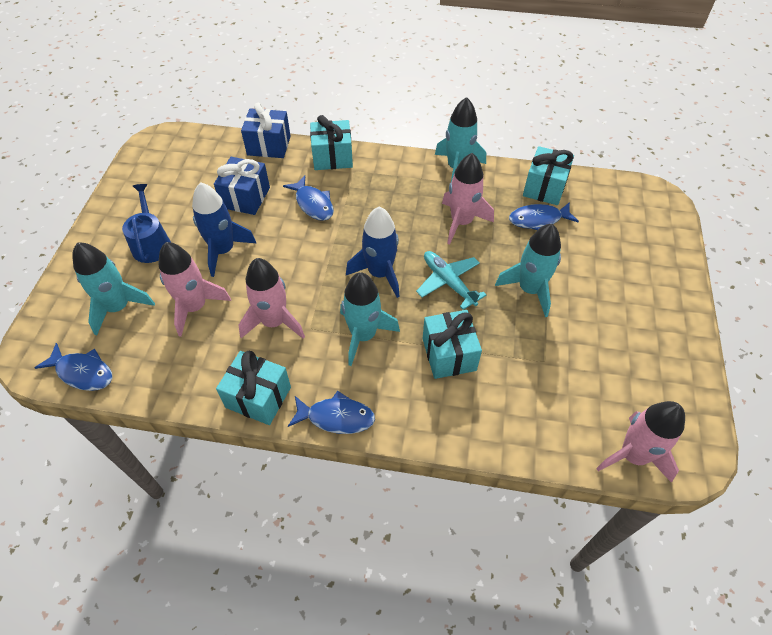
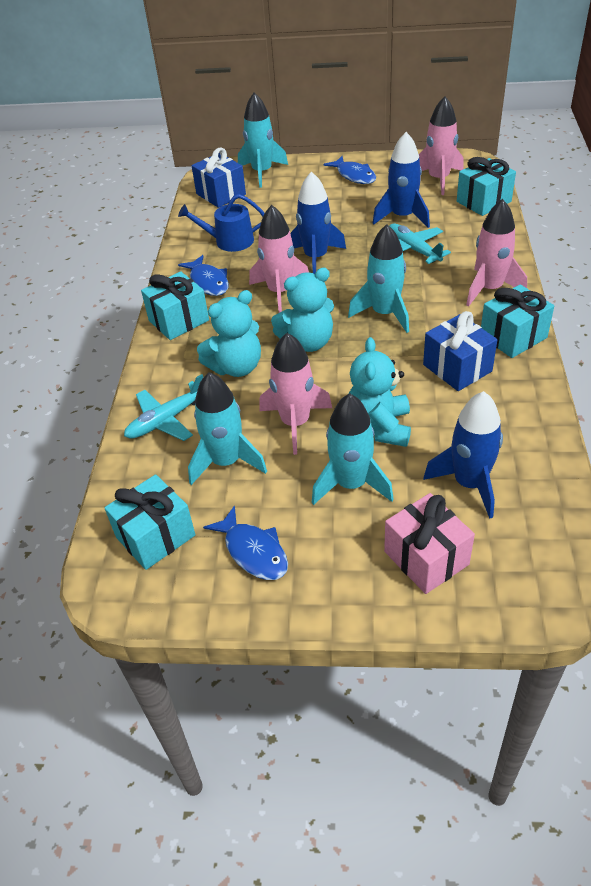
blue fish: [35,343,113,391] [283,176,334,221] [288,391,375,434] [509,202,579,230] = 4 -> [178,255,229,296] [203,505,288,580] [323,156,376,184] = 3
blue rocket: [192,182,256,277] [346,206,400,298] = 2 -> [290,172,346,274] [372,132,430,228] [423,391,503,519] = 3
pink gift: none = 0 -> [384,493,475,594] = 1
turquoise plane: [416,251,486,310] = 1 -> [124,374,203,441] [389,223,451,264] = 2
turquoise teddy bear: none = 0 -> [197,290,261,377] [271,268,334,352] [349,337,411,447] = 3

